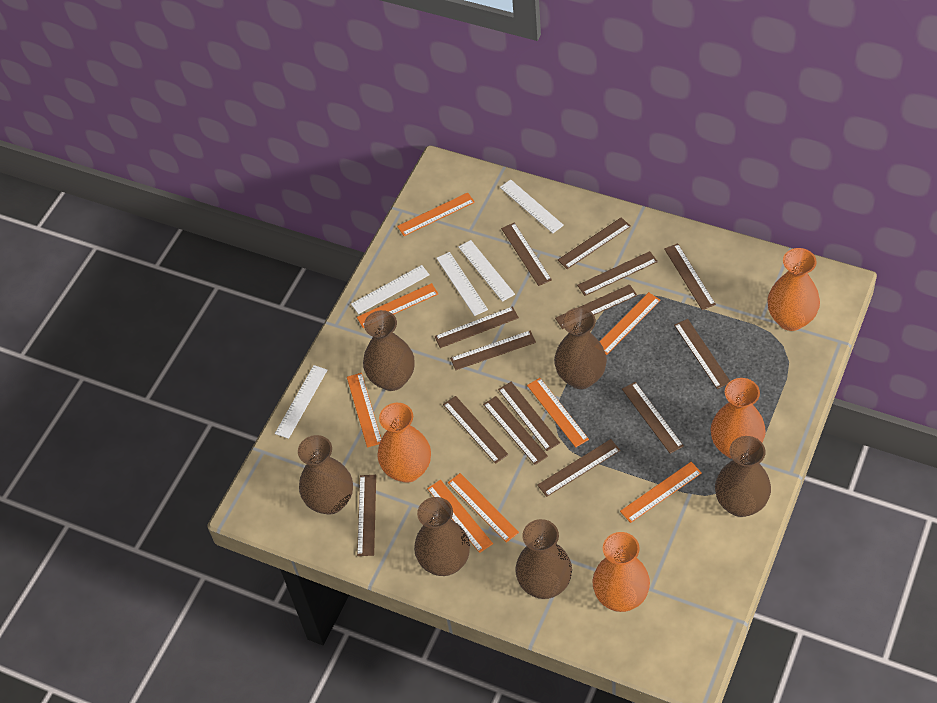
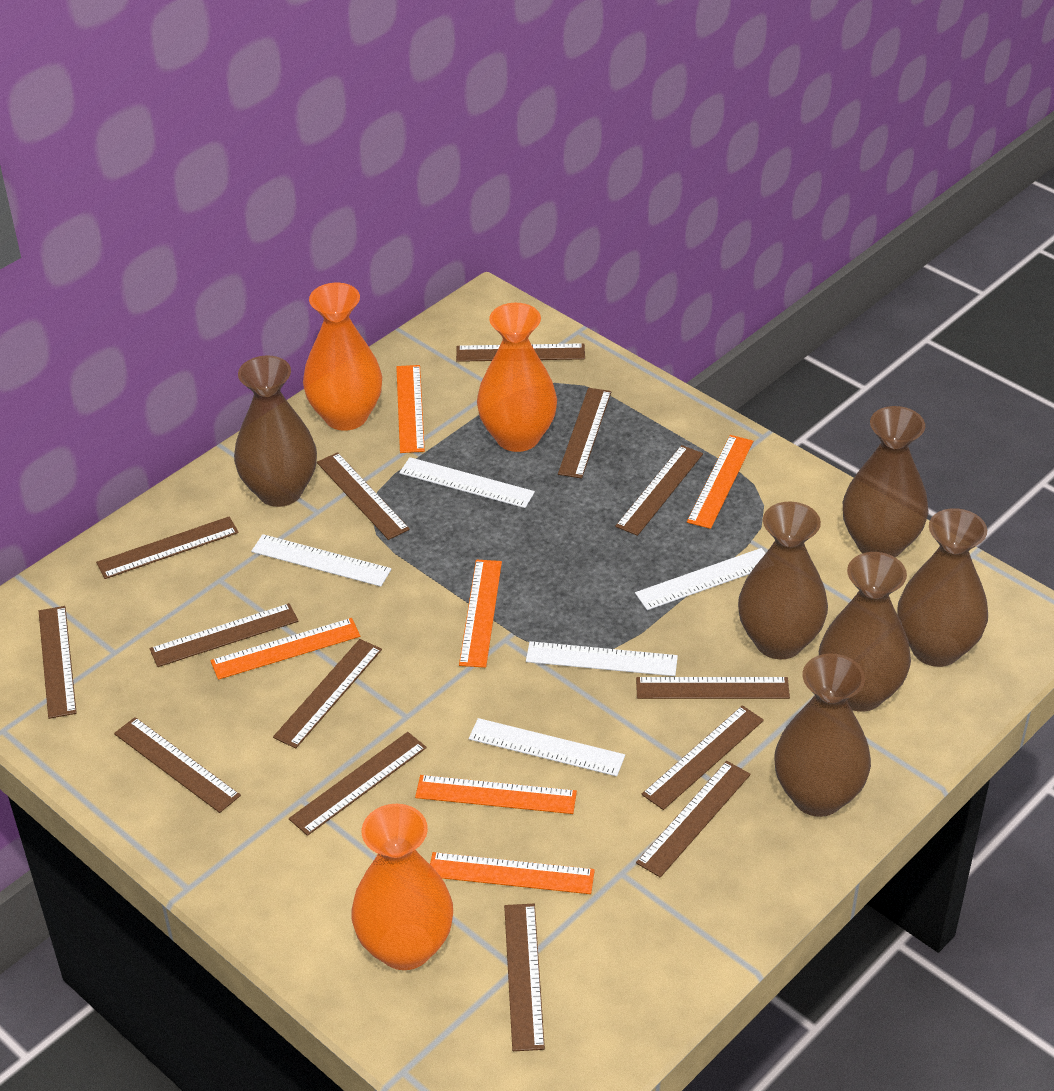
orange ruler: [347,373,381,448] [357,283,438,328] [397,192,475,236] [427,480,493,553] [448,473,519,543] [527,378,589,448] [599,292,661,355] [620,462,702,523] = 8 -> [210,618,360,680] [396,365,425,453] [415,775,577,814] [430,852,595,894] [459,560,502,668] [687,435,753,529] = 6
orange vase: [377,403,431,483] [592,532,650,612] [711,378,766,459] [767,248,820,331] = 4 -> [303,283,382,431] [351,804,453,970] [477,303,557,452] = 3

